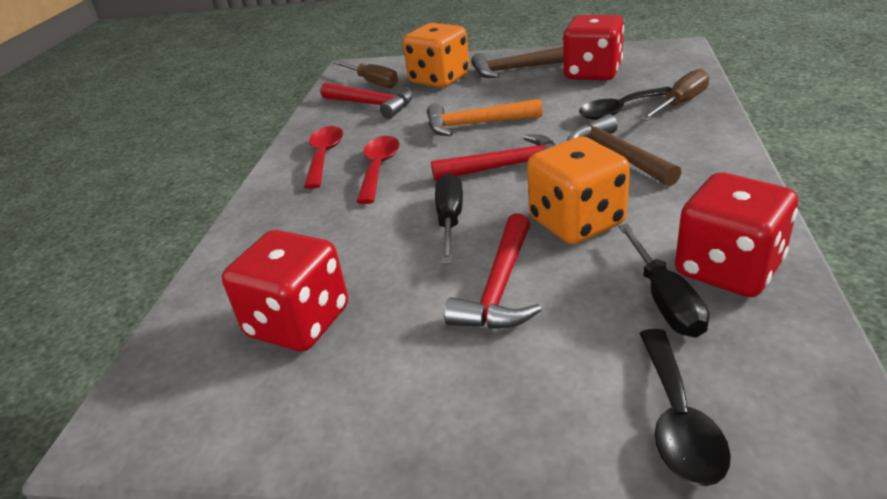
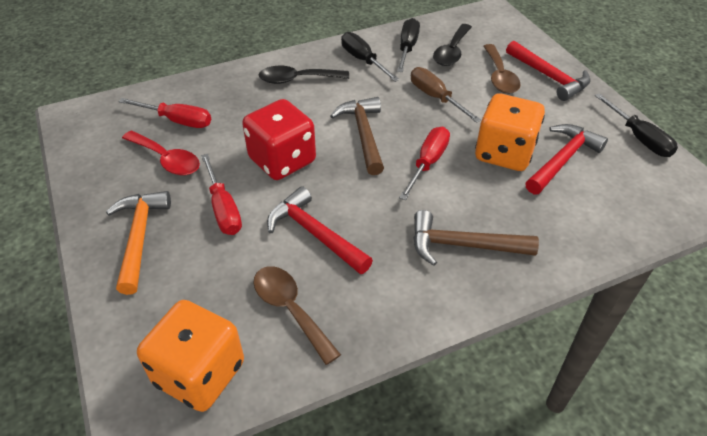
black screwdriver: [435,173,463,264] [618,223,709,338] = 2 -> [341,32,400,82] [397,18,420,72] [595,93,678,157] = 3
brown screwdriver: [333,61,398,88] [640,69,709,121] = 2 -> [411,67,481,123] = 1
brown spoon: none = 0 -> [253,266,341,365] [483,44,521,94] = 2
red dice: [222,230,348,352] [563,15,624,80] [675,173,798,297] = 3 -> [242,99,316,180] = 1
red screwdriver: none = 0 -> [118,98,211,128] [201,154,242,235] [399,127,450,200] = 3
red spoon: [304,126,343,189] [357,136,400,204] = 2 -> [122,131,200,175] = 1

